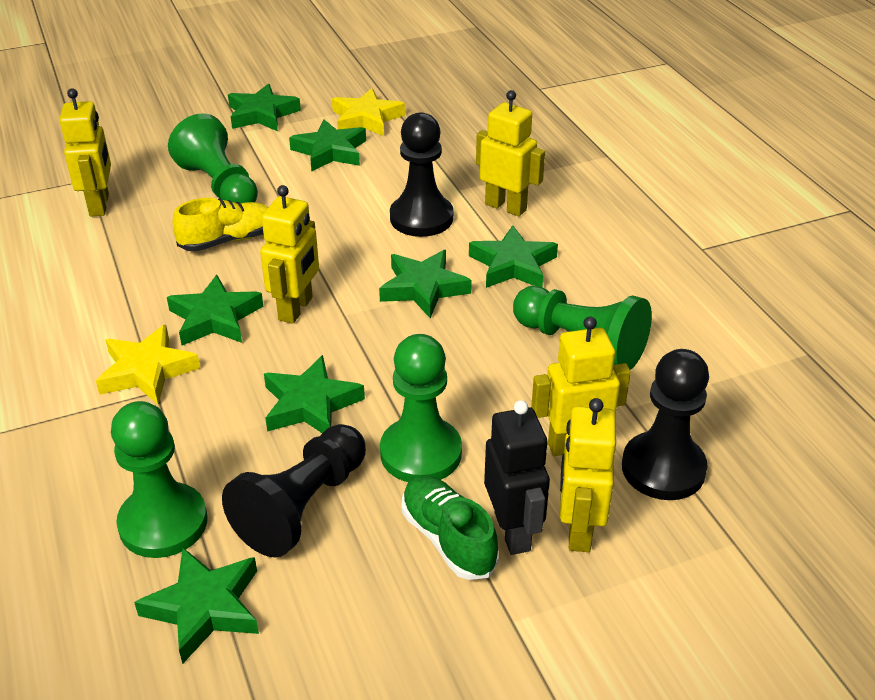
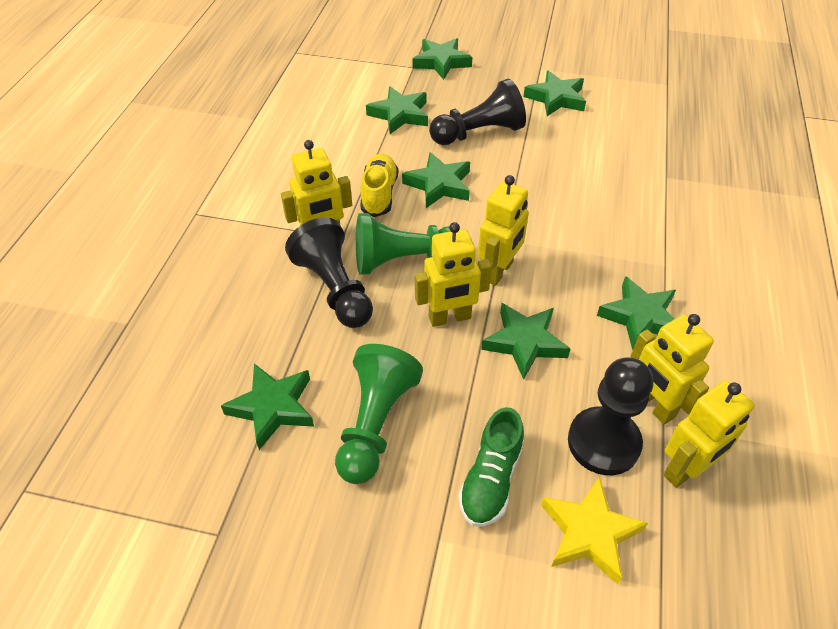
black robot: [484,400,550,555] = 1 -> none = 0
green pawn: [111,401,208,558] [168,113,258,203] [380,334,462,482] [513,286,652,370] = 4 -> [335,344,423,484] [356,213,460,275] = 2
yellow star: [96,325,200,404] [332,88,405,136] = 2 -> [541,477,648,585] = 1

